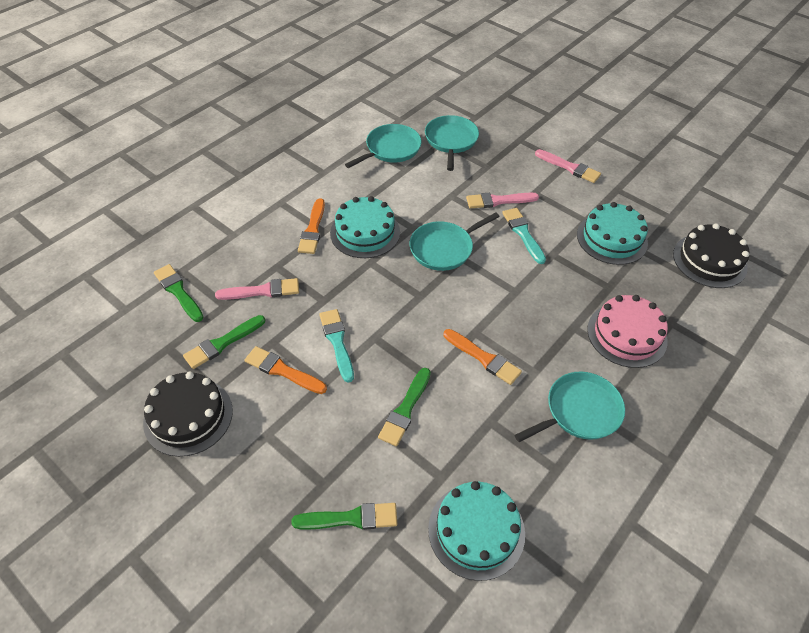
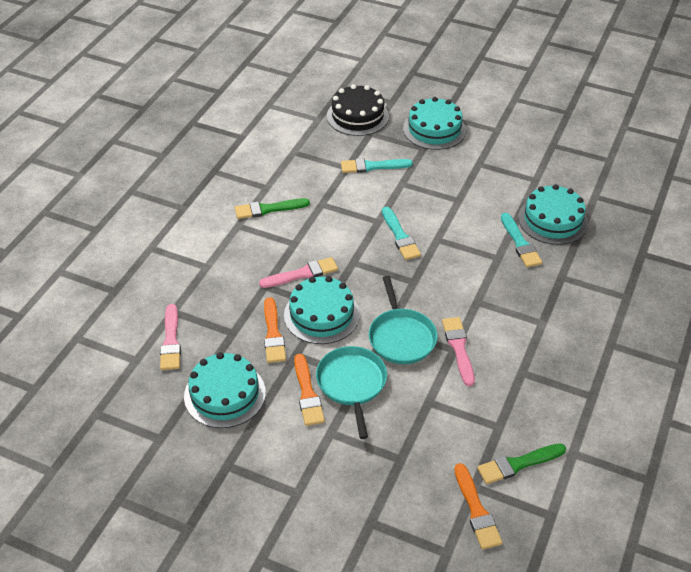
black cake: [143,372,233,457] [673,224,750,288] = 2 -> [327,84,389,136] = 1
green brush: [154,264,204,322] [183,315,265,369] [291,503,397,530] [378,368,431,446] = 4 -> [235,198,310,219] [477,443,566,484] = 2
pink cake: [587,295,668,368] = 1 -> none = 0
turquoise brush: [319,309,354,382] [502,208,546,264] = 2 -> [341,158,413,173] [382,207,421,260] [501,213,543,268] = 3
turquoise cake: [330,196,400,258] [428,481,525,581] [577,202,648,265] = 3 -> [184,352,266,428] [284,276,360,344] [403,97,466,150] [518,184,588,245] = 4
turquoise pan: [345,124,422,168] [409,212,500,271] [425,115,479,171] [514,372,625,442] = 4 -> [316,346,387,439] [369,276,437,364] = 2

